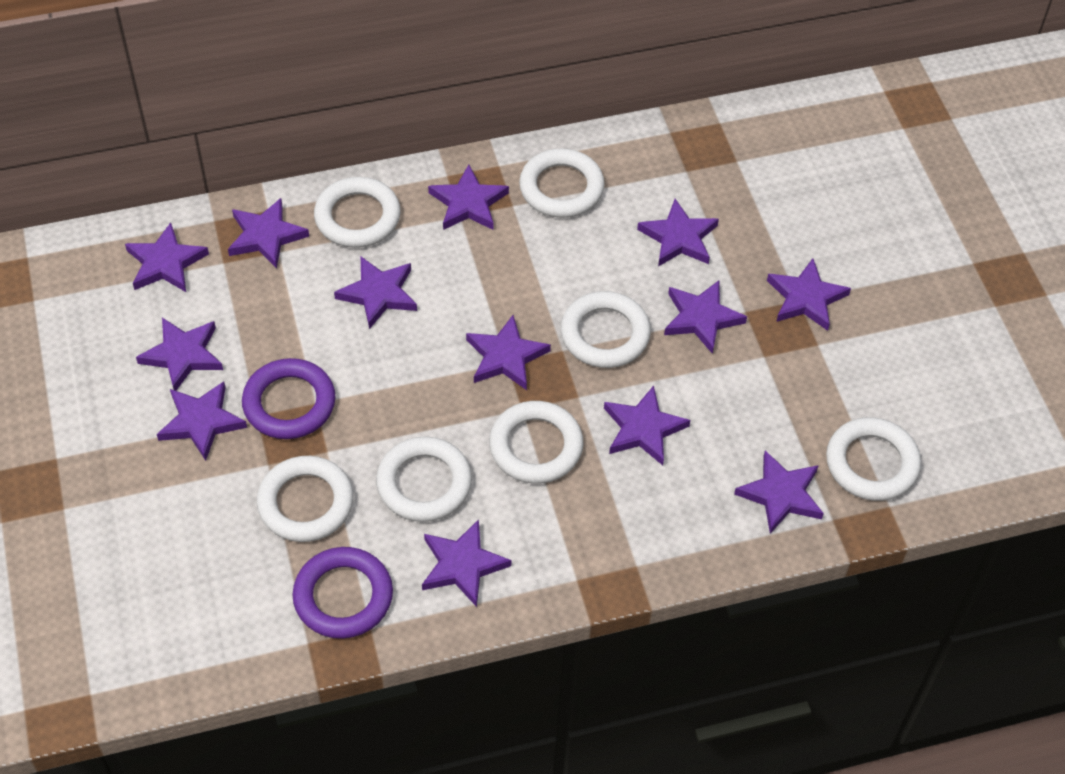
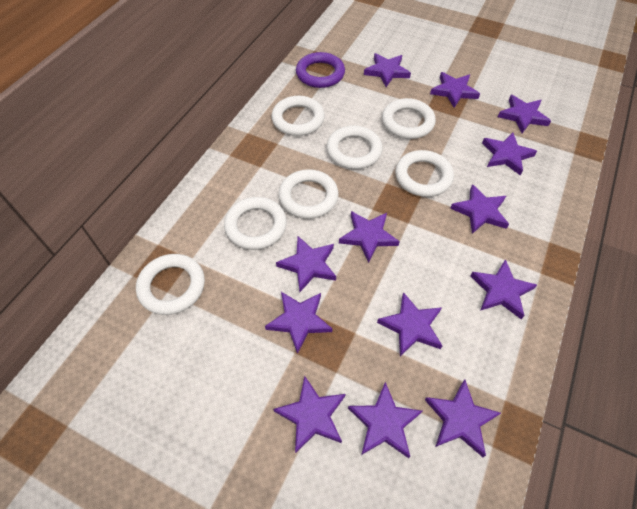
purple ring: [242,358,336,439] [292,547,393,639] = 2 -> [296,52,345,88] = 1

